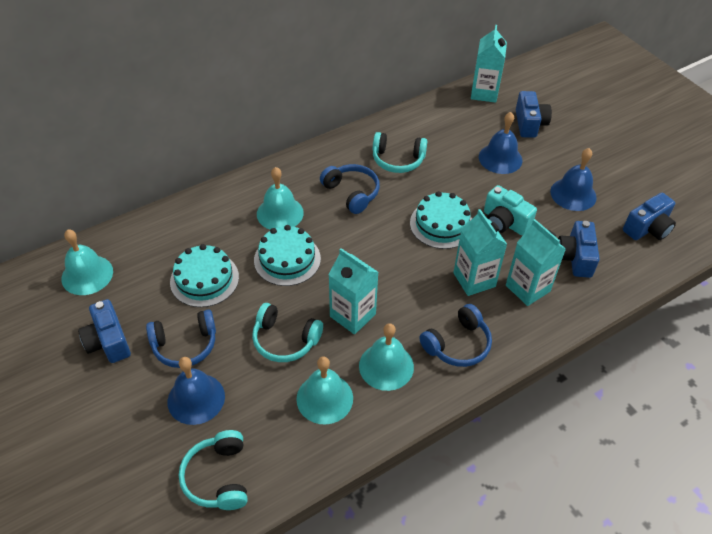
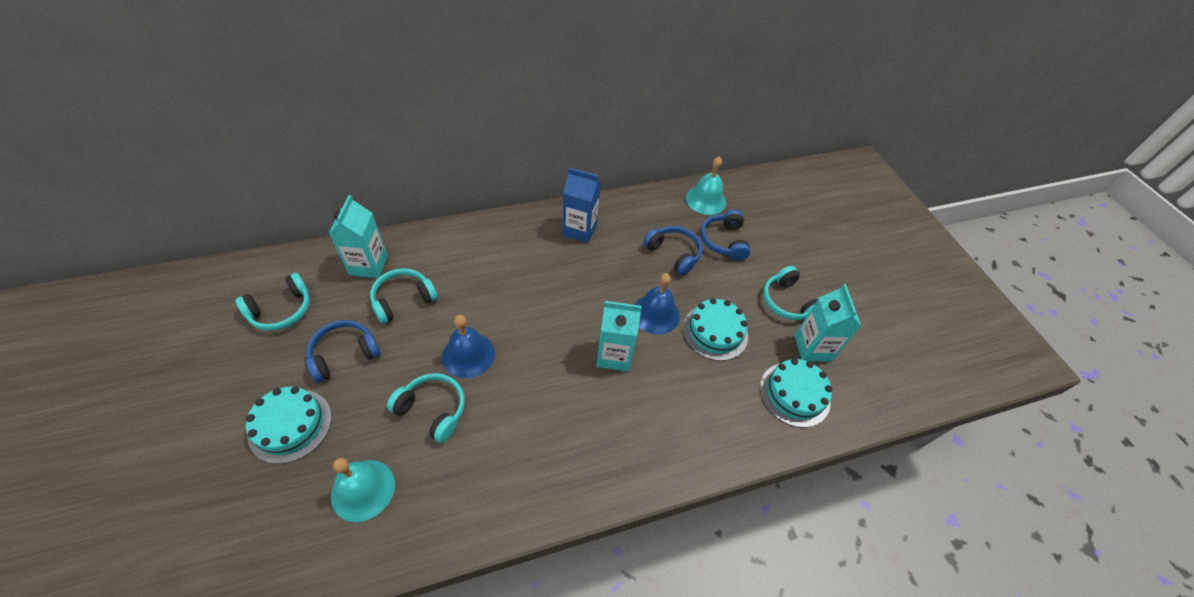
blue bell: [168,357,225,425] [479,112,522,174] [550,148,597,211] = 3 -> [442,315,495,378] [634,273,680,334] = 2
blue camera: [78,299,131,363] [516,91,552,138] [558,221,600,278] [623,193,676,240] = 4 -> none = 0
blue carton: none = 0 -> [562,168,601,243] = 1
turquoise bell: [61,229,113,295] [257,167,304,230] [296,357,353,424] [359,323,414,391] = 4 -> [331,458,395,522] [686,156,726,215] = 2
turquoise camera: [484,185,537,235] = 1 -> none = 0
turquoise carton: [328,248,379,334] [453,209,507,296] [471,25,507,103] [506,219,566,306] = 4 -> [329,195,388,278] [596,301,642,371] [795,284,862,362] = 3
turquoise headphones: [179,430,248,510] [252,303,323,362] [373,132,427,173] = 3 -> [235,273,310,331] [370,268,438,324] [387,373,465,443] [763,266,818,320] = 4

